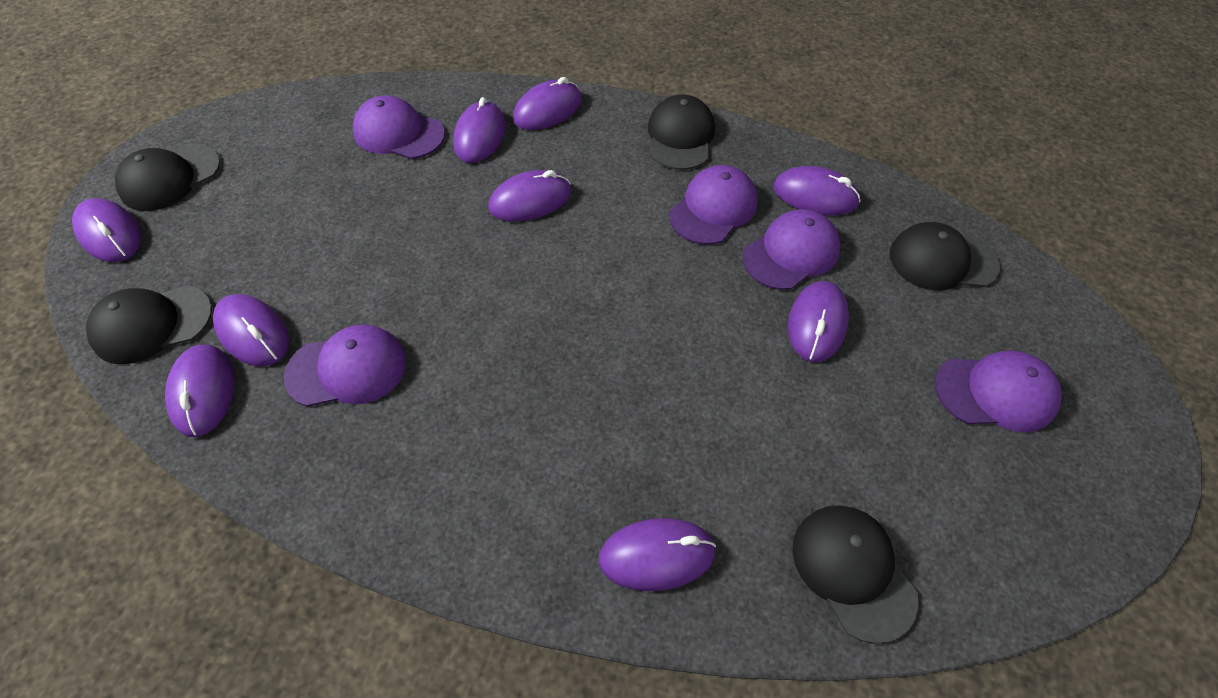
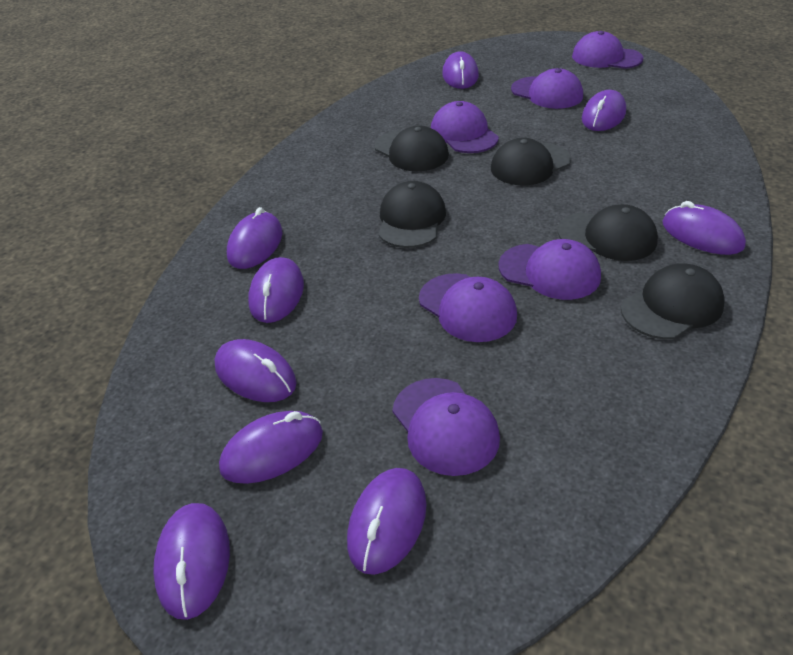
purple cap: [284,324,406,407] [353,96,445,159] [670,165,758,245] [743,209,841,290] [935,350,1062,432] = 5 -> [392,378,500,476] [419,273,517,342] [431,101,499,153] [498,239,601,300] [511,68,583,109] [572,31,643,69] = 6

